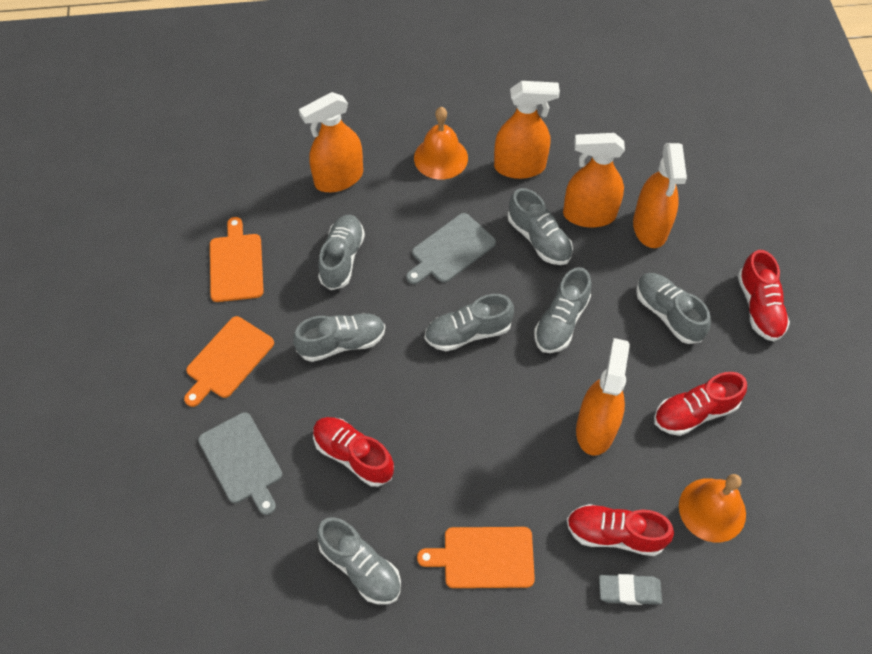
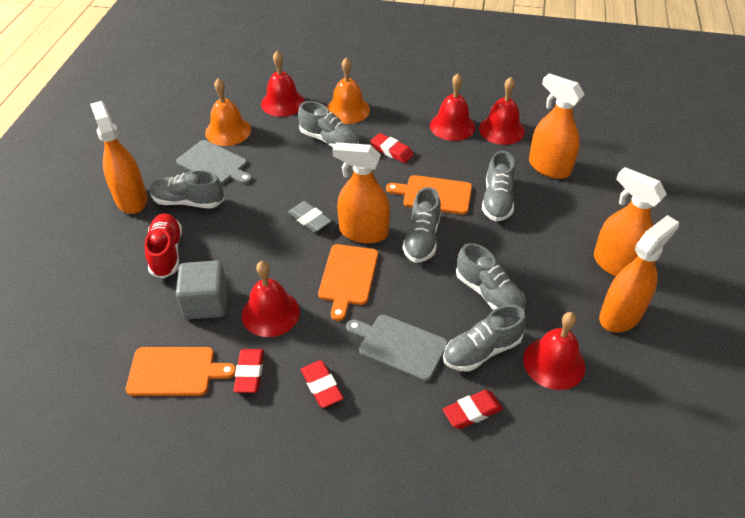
grey cube: none = 0 -> [176,261,228,319] = 1
grey shoe: [293,313,385,362] [317,517,401,604] [318,215,365,290] [425,294,514,351] [508,188,573,265] [534,267,591,353] [636,273,711,344] = 7 -> [150,170,224,209] [298,101,359,148] [402,187,441,263] [443,305,526,372] [456,243,525,310] [482,151,515,222] = 6
red bell: none = 0 -> [242,261,300,337] [261,51,305,117] [430,74,475,141] [479,77,525,145] [523,312,585,390] = 5
red eraser: none = 0 -> [233,349,264,393] [301,361,343,408] [370,133,414,163] [443,390,503,429] = 4
red shoe: [313,417,394,487] [567,504,674,556] [654,372,747,436] [738,250,790,342] = 4 -> [144,213,182,279] = 1

